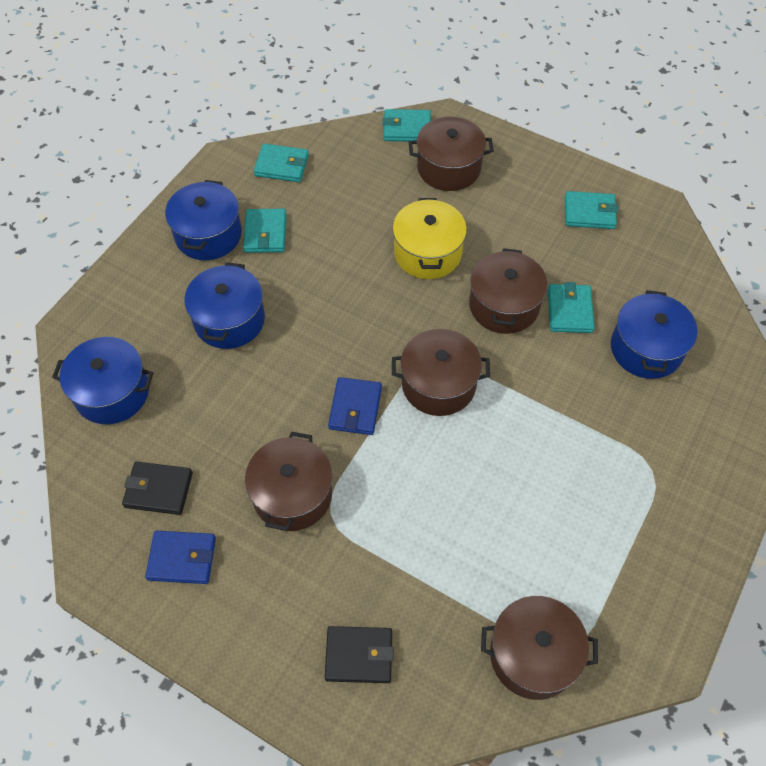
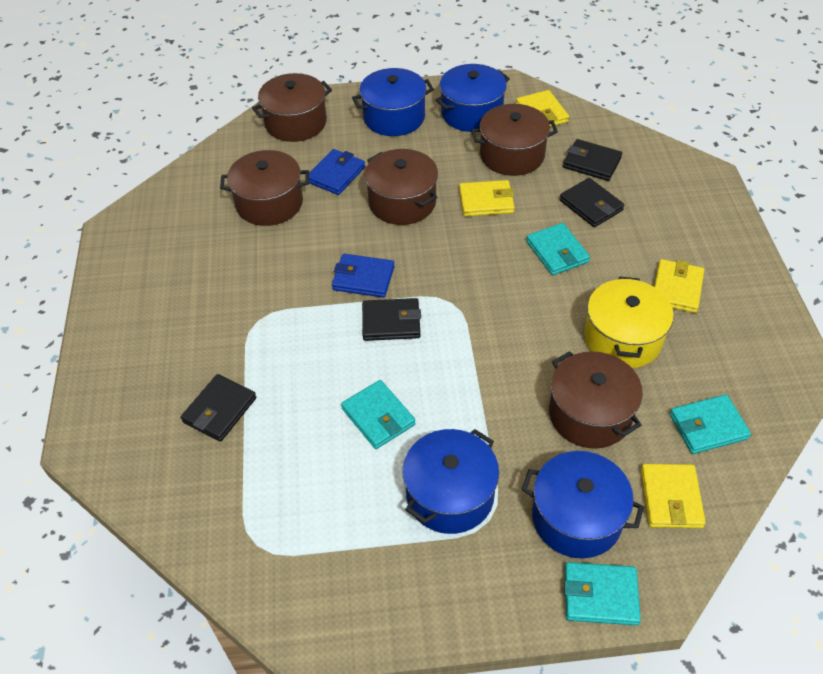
black wallet: [122,461,193,515] [325,626,394,683] = 2 -> [181,374,256,442] [362,298,421,341] [559,178,624,227] [563,139,622,181] = 4
turquoise wallet: [243,209,286,253] [254,144,309,182] [383,109,431,141] [548,282,595,333] [565,191,618,229] = 5 -> [341,380,416,449] [526,223,590,275] [564,562,641,626] [670,394,751,454] = 4
yellow wallet: none = 0 -> [459,180,515,217] [516,90,569,127] [641,464,706,528] [654,259,704,313] = 4

